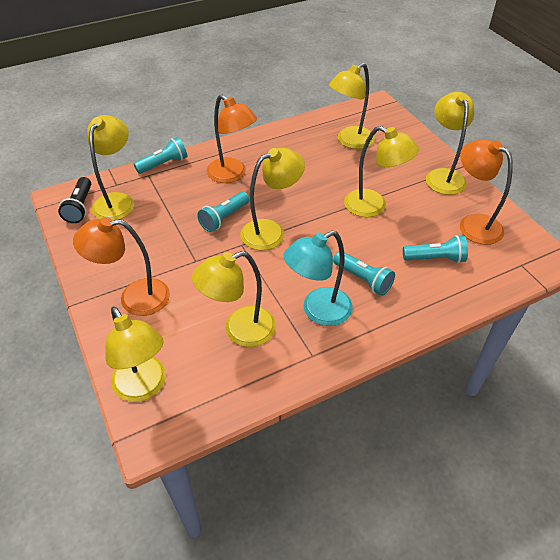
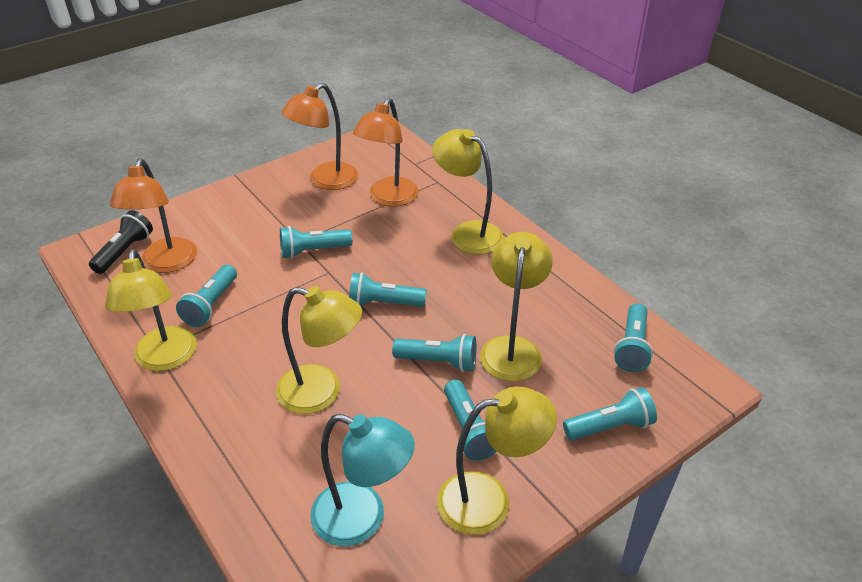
turquoise flashlight: [134,137,187,174] [197,191,249,232] [333,251,395,296] [403,235,468,263] = 4 -> [176,265,237,327] [280,226,353,259] [349,272,427,307] [392,334,477,372] [444,379,496,460] [563,387,657,441] [614,303,653,372] = 7
yellow lamp: [87,115,134,221] [105,306,166,402] [192,251,276,347] [240,148,305,250] [329,63,375,149] [344,126,419,217] [426,92,474,195] = 7 -> [105,249,197,371] [276,286,362,414] [433,129,504,254] [437,387,557,535] [480,232,553,381] = 5

